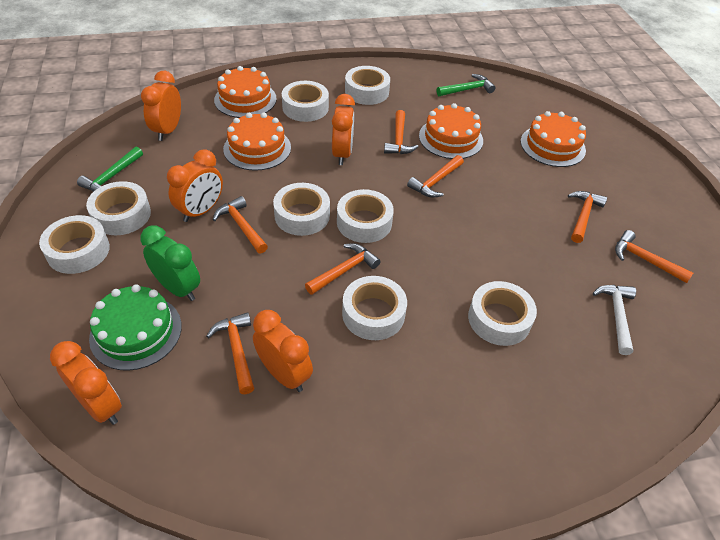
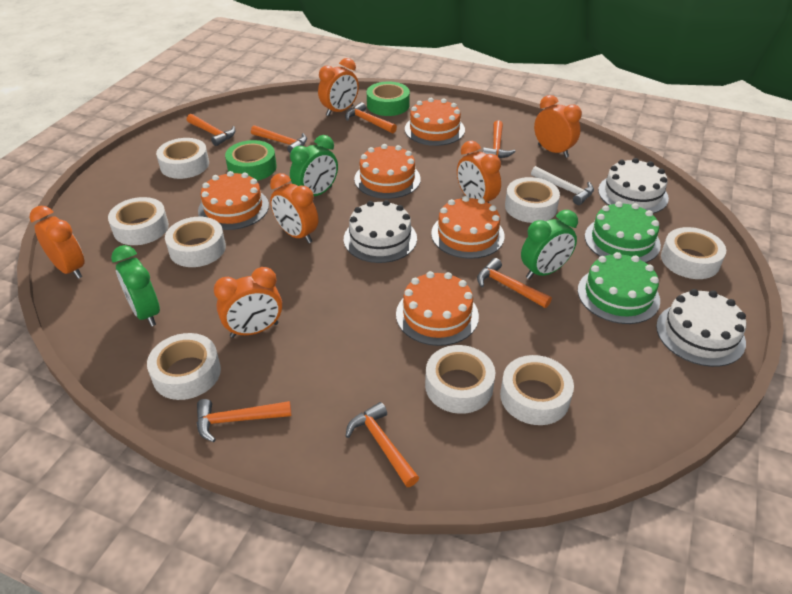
green cake: [89,284,182,371] = 1 -> [578,252,660,324] [585,201,661,263] = 2
green clock: [140,226,200,301] = 1 -> [111,245,160,326] [290,135,338,196] [521,210,578,279] = 3
green hammer: [77,146,143,192] [437,74,496,96] = 2 -> none = 0
green tape: none = 0 -> [225,140,277,181] [367,82,410,116] = 2
orange cake: [214,66,277,118] [223,113,291,171] [419,103,483,159] [521,111,586,167] = 4 -> [198,171,269,230] [354,144,421,199] [396,271,479,346] [405,98,465,146] [431,196,505,259] = 5
orange clock: [50,341,122,425] [141,71,181,141] [167,149,223,222] [253,310,313,392] [332,94,355,165] = 5 -> [30,206,85,279] [214,267,282,338] [270,173,318,243] [318,58,359,116] [457,141,501,203] [534,95,582,158] = 6
white cake: none = 0 -> [344,200,417,263] [598,158,669,214] [656,289,746,367] = 3

